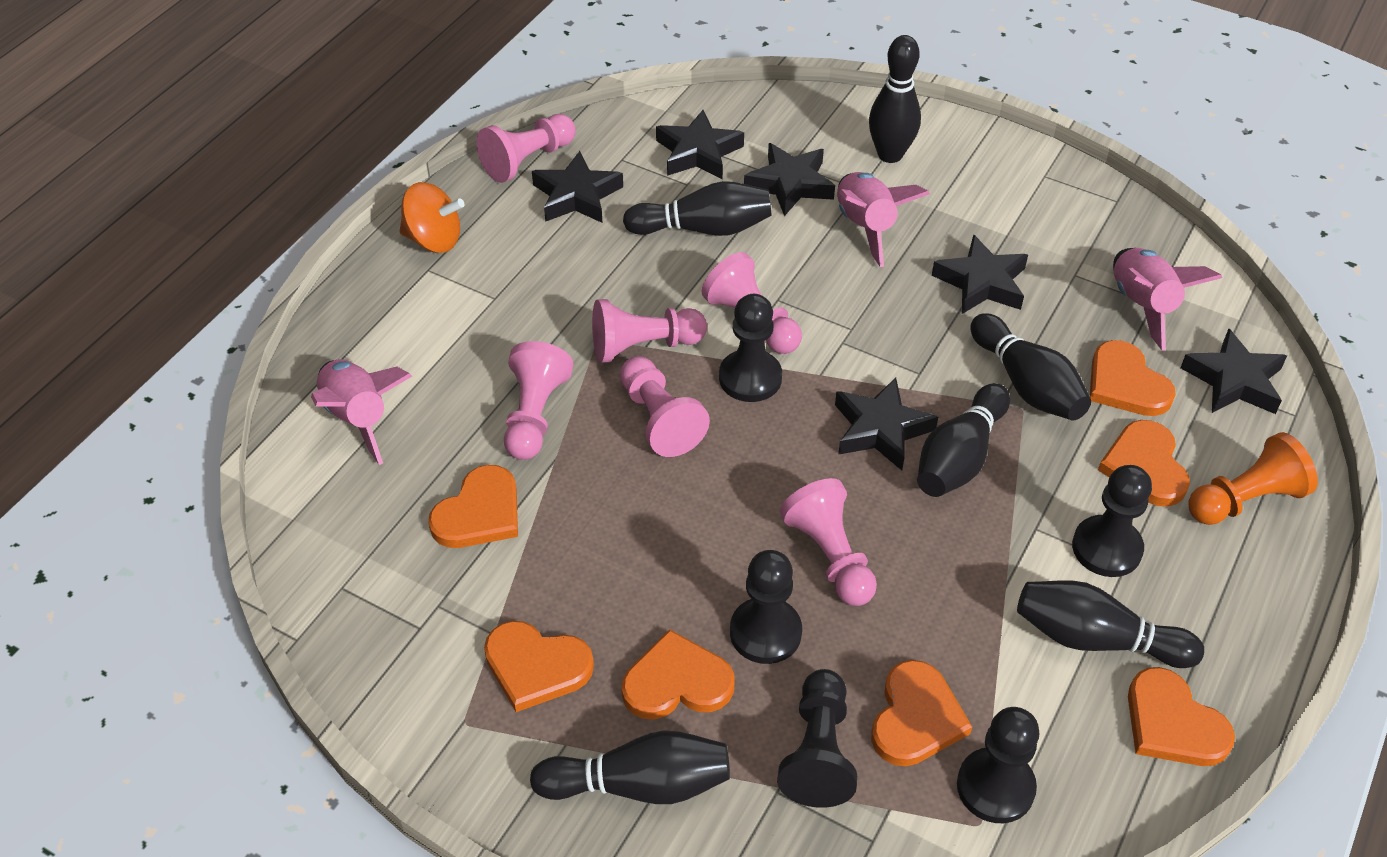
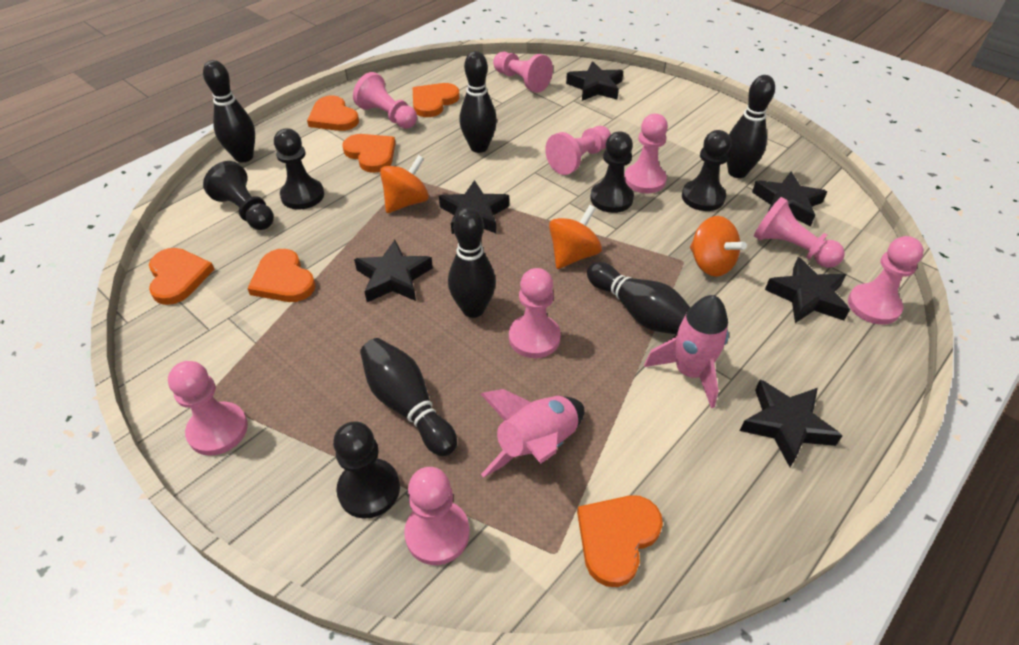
orange heart: [428,465,518,548] [484,621,594,712] [621,629,735,720] [871,660,972,766] [1090,340,1176,416] [1098,420,1190,507] [1128,667,1235,766] = 7 -> [149,248,215,305] [247,249,316,302] [307,95,359,131] [343,134,396,173] [413,83,460,117] [577,495,663,587] = 6
orange pawn: [1188,432,1318,525] = 1 -> none = 0
orange spinning top: [399,182,465,253] = 1 -> [380,155,429,213] [549,205,602,269] [690,216,747,277] = 3
pink pawn: [476,114,576,183] [504,341,573,460] [592,299,707,363] [620,356,710,457] [702,252,802,354] [780,478,877,606] = 6 -> [168,361,248,456] [353,72,417,129] [404,467,470,565] [493,52,553,93] [509,268,561,358] [545,126,611,175] [624,114,668,193] [754,197,845,268] [848,236,924,325] = 9
pink rocket: [311,359,412,465] [837,172,930,267] [1113,248,1222,351] = 3 -> [481,389,584,478] [644,295,729,408] = 2

